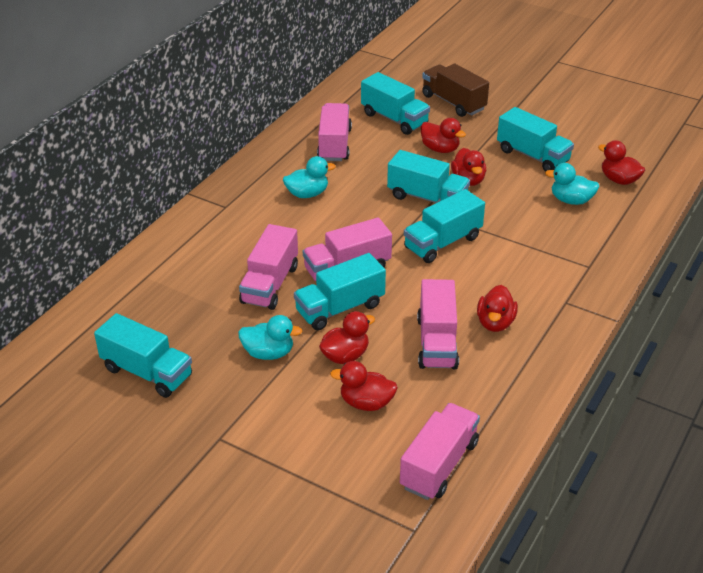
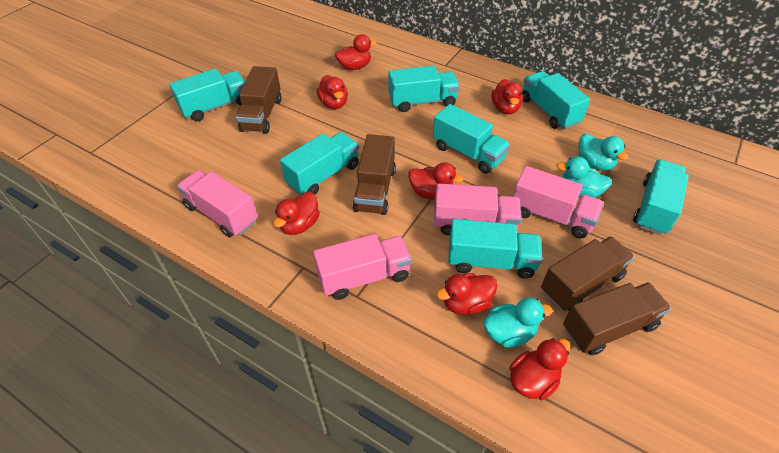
brown truck: [422,63,489,117] = 1 -> [236,66,282,134] [353,134,396,215] [541,236,635,311] [563,282,671,356] = 4
pink truck: [239,224,298,310] [303,218,392,281] [317,103,352,161] [400,403,480,500] [417,279,459,369] = 5 -> [177,170,258,237] [313,234,412,300] [434,184,522,235] [513,166,604,238] = 4
red duck: [319,311,375,364] [330,361,398,411] [421,118,466,153] [451,148,486,186] [477,285,518,332] [598,140,645,185] = 6 -> [273,192,320,235] [317,75,348,109] [335,34,377,70] [408,162,464,200] [436,273,497,315] [491,79,523,114] [509,338,570,400] = 7
turquoise truck: [94,313,192,398] [294,253,386,330] [361,72,430,135] [387,150,470,203] [404,189,485,263] [497,107,574,172] = 6 -> [169,69,245,121] [280,132,359,195] [389,66,460,112] [433,104,510,174] [448,219,543,279] [522,71,590,130] [633,160,689,235] = 7

